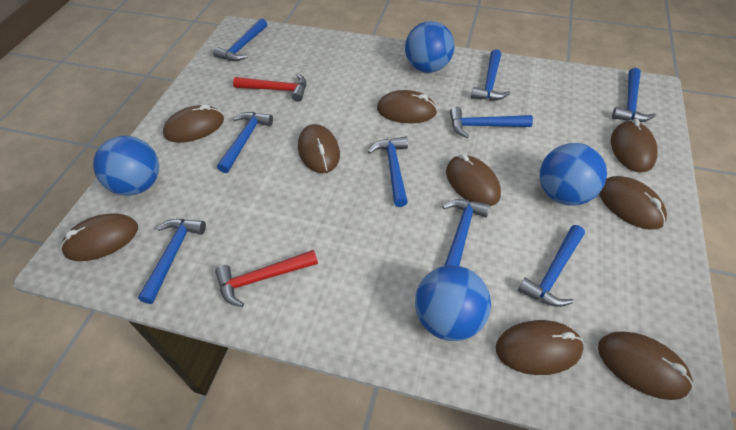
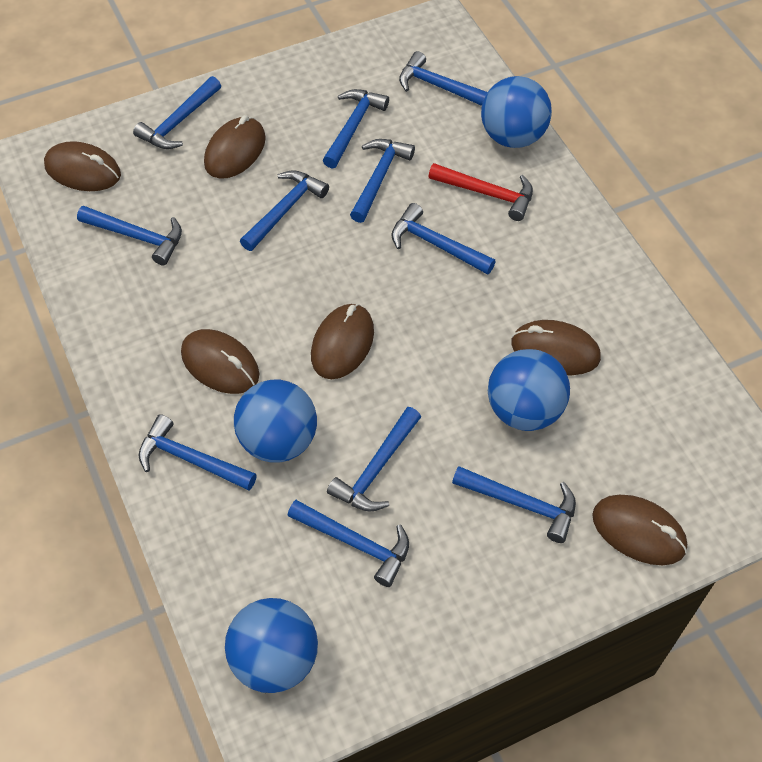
blue hammer: [138,219,206,304] [213,18,267,61] [217,112,273,173] [368,136,408,207] [442,199,490,266] [450,107,533,138] [471,49,510,101] [518,225,585,307] [612,68,656,122] = 9 -> [77,206,182,266] [133,76,221,149] [139,414,257,491] [240,170,329,251] [288,500,409,587] [323,89,389,168] [327,407,421,512] [350,139,415,223] [391,203,496,275] [399,51,487,106] [452,466,576,543] = 11
brown mouse: [60,213,138,261] [163,105,224,143] [298,124,340,173] [377,90,437,123] [446,154,501,206] [496,320,584,375] [598,331,693,400] [599,176,667,230] [611,119,658,172] = 9 -> [44,141,121,191] [181,329,259,394] [204,115,266,179] [311,304,374,379] [511,320,601,375] [592,495,687,565] = 6
red hammer: [215,250,318,307] [233,74,306,102] = 2 -> [428,163,533,221] = 1

